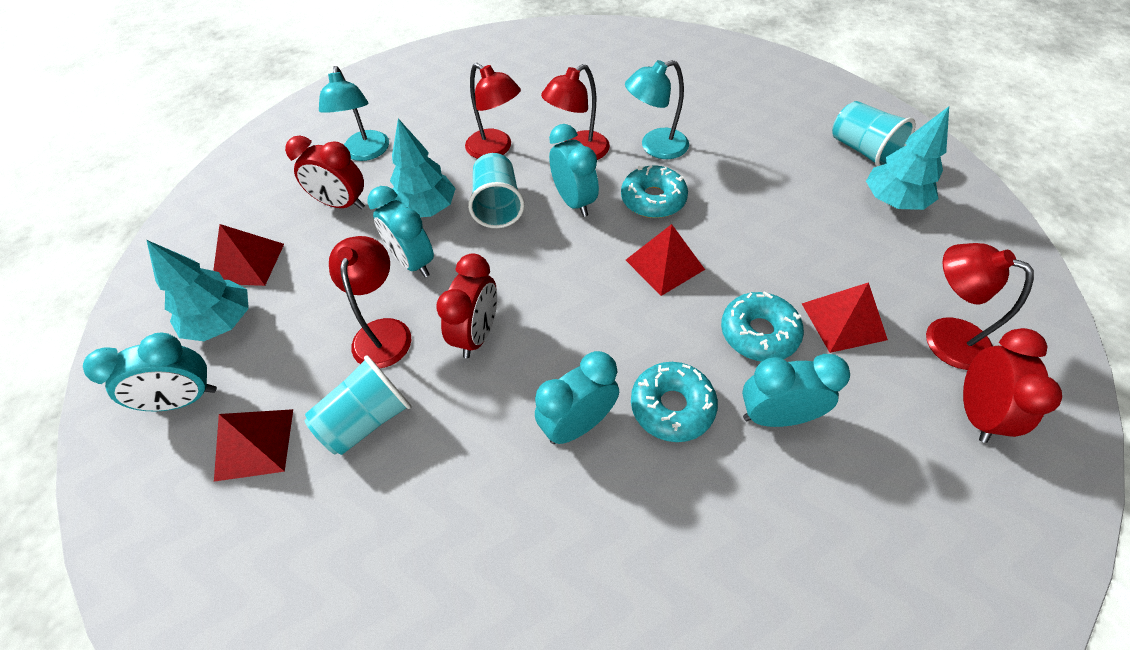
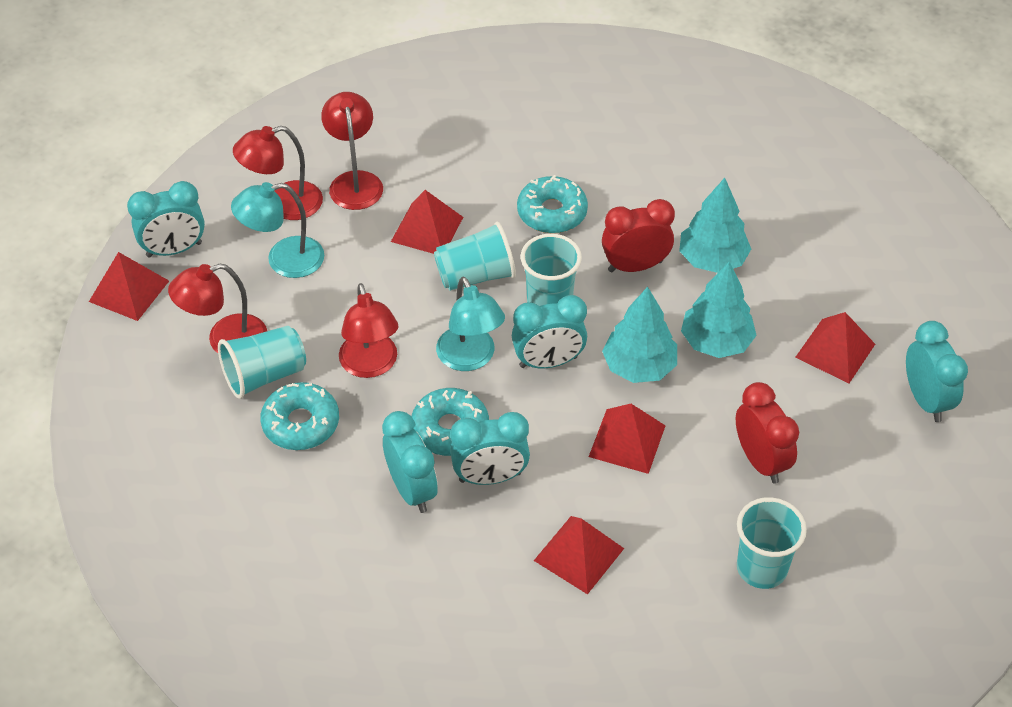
red clock: [285,135,365,209] [436,254,497,358] [963,328,1062,443] = 3 -> [602,199,675,272] [736,382,799,484] = 2
red pyramid: [213,224,284,286] [214,409,293,482] [626,224,705,296] [802,282,888,353] = 4 -> [89,252,169,321] [391,190,463,254] [534,516,624,594] [589,404,666,474] [795,312,875,383] = 5
turquoise cup: [304,355,412,455] [468,153,525,228] [832,101,916,167] = 3 -> [218,326,306,399] [434,222,516,291] [521,234,582,306] [737,497,807,589] = 4

